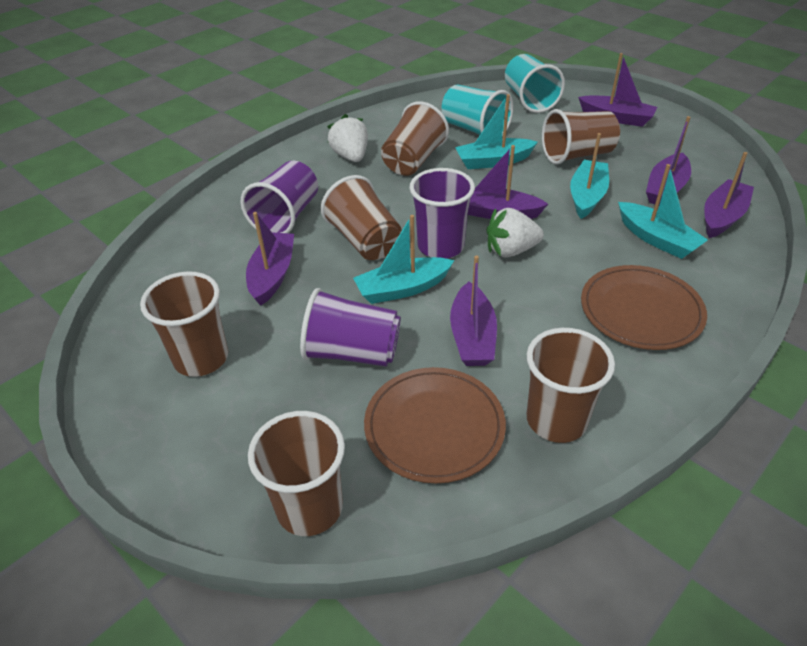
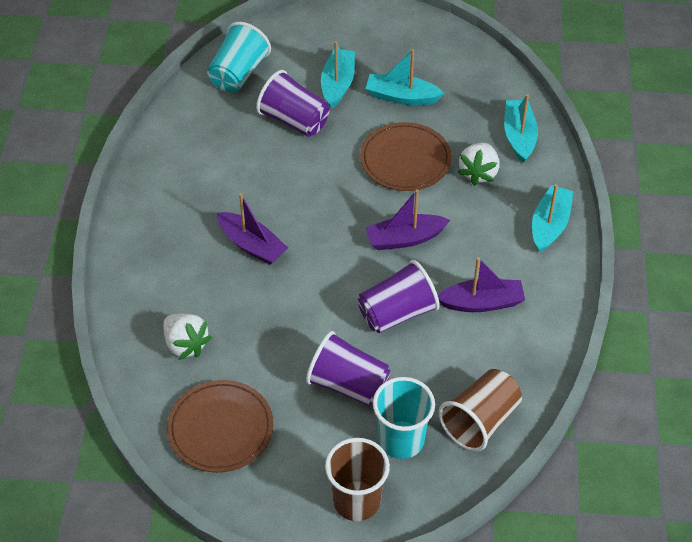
brown cup: [140,271,228,377] [248,411,345,536] [321,175,402,260] [381,101,449,176] [527,328,615,443] [542,109,620,165] = 6 -> [325,438,390,521] [439,369,522,452] = 2
purple boat: [246,212,294,306] [450,256,497,366] [468,145,548,219] [578,53,657,127] [646,116,691,205] [704,152,754,238] = 6 -> [217,193,288,265] [365,189,450,250] [438,257,525,312] = 3

